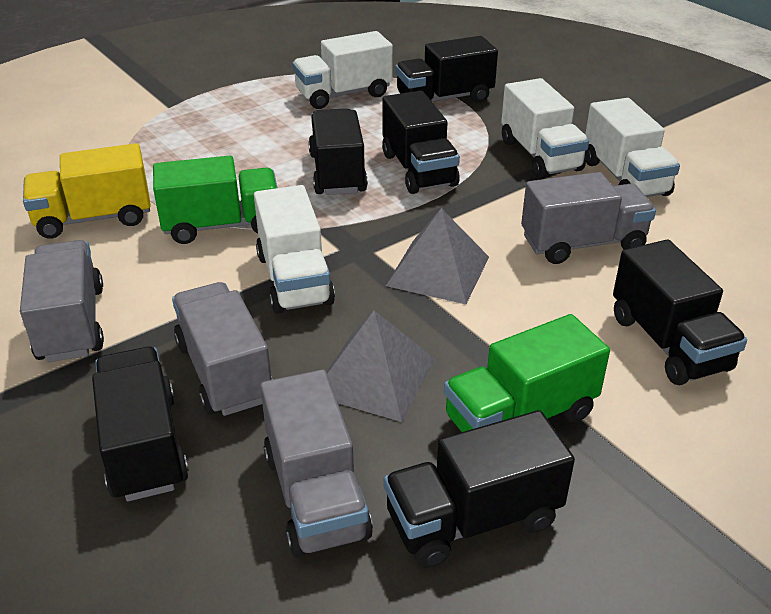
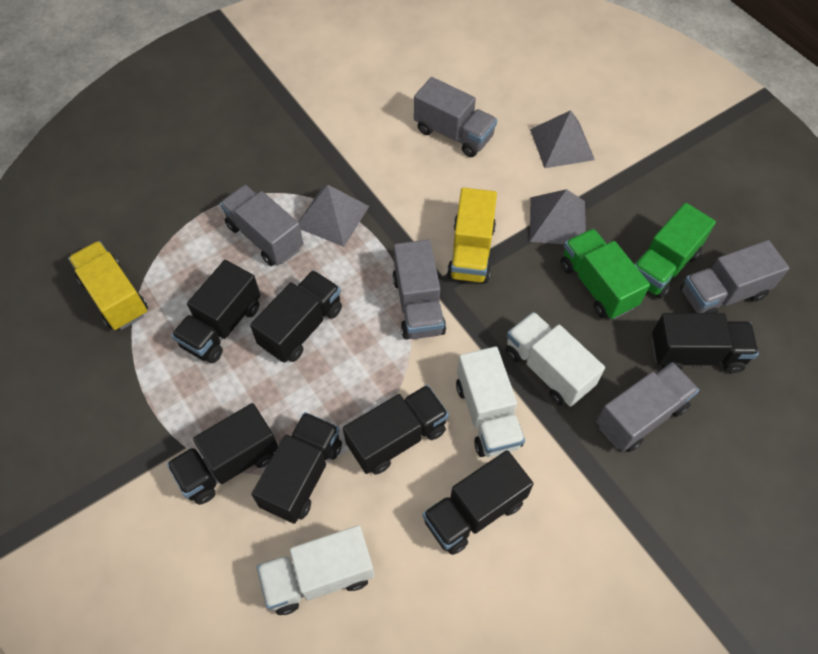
black truck: [92,347,189,501] [308,108,368,195] [382,91,460,194] [384,410,575,568] [395,36,498,103] [613,240,747,385] = 6 -> [167,403,278,505] [171,260,261,363] [250,270,342,363] [252,412,342,524] [343,385,449,475] [423,450,534,555] [652,313,759,373] = 7
grey pyramid: [326,311,435,422] [386,208,489,304] = 2 -> [299,185,369,247] [530,110,595,168] [530,189,586,244] = 3
grey truck: [20,240,104,362] [172,282,273,416] [260,370,373,557] [521,172,656,264] = 4 -> [220,185,303,266] [392,240,446,340] [414,77,497,157] [596,362,699,452] [680,240,789,313] = 5
white truck: [254,185,335,314] [292,31,393,109] [501,78,589,179] [585,98,680,197] = 4 -> [257,525,375,615] [456,346,525,457] [505,312,605,407] = 3
yellow truck: [23,143,151,239] = 1 -> [68,241,148,330] [447,188,497,283] = 2

